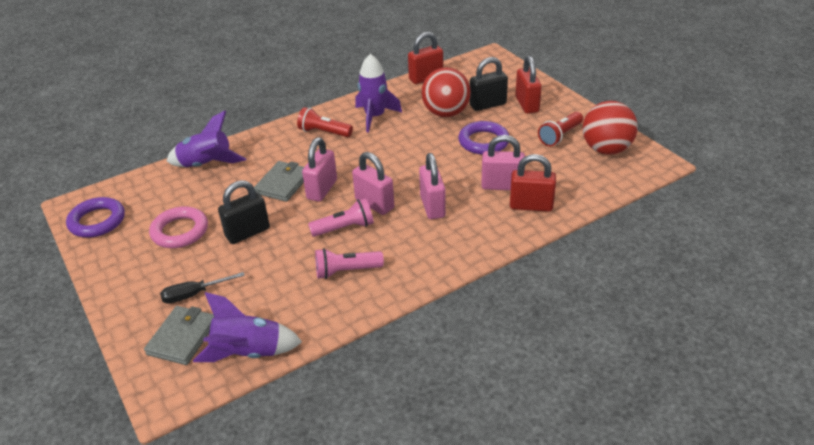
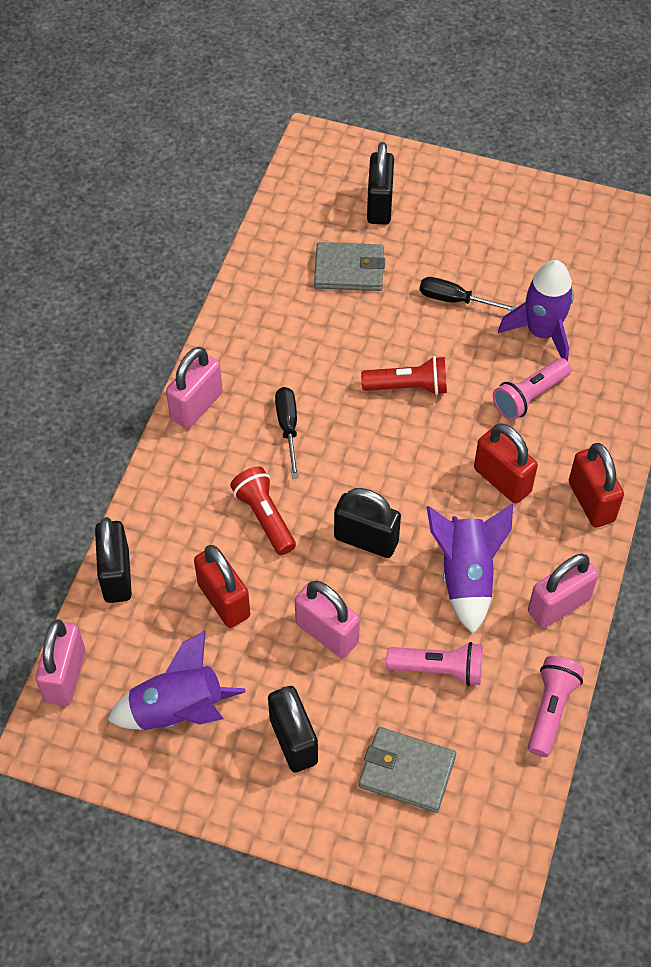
black padlock: [218,180,270,244] [470,57,508,111] = 2 -> [95,517,132,603] [268,686,318,773] [334,488,401,558] [367,142,394,225] = 4
black screwdriver: [160,272,245,304] = 1 -> [275,387,299,478] [419,277,517,311] = 2
pink flashlight: [308,198,374,237] [315,248,384,279] = 2 -> [386,642,483,686] [493,358,571,420] [528,656,584,757] = 3
pink ring: [149,206,208,248] = 1 -> none = 0
purple ring: [66,197,125,238] [458,121,509,155] = 2 -> none = 0
red ball: [421,68,471,117] [582,101,638,155] = 2 -> none = 0

